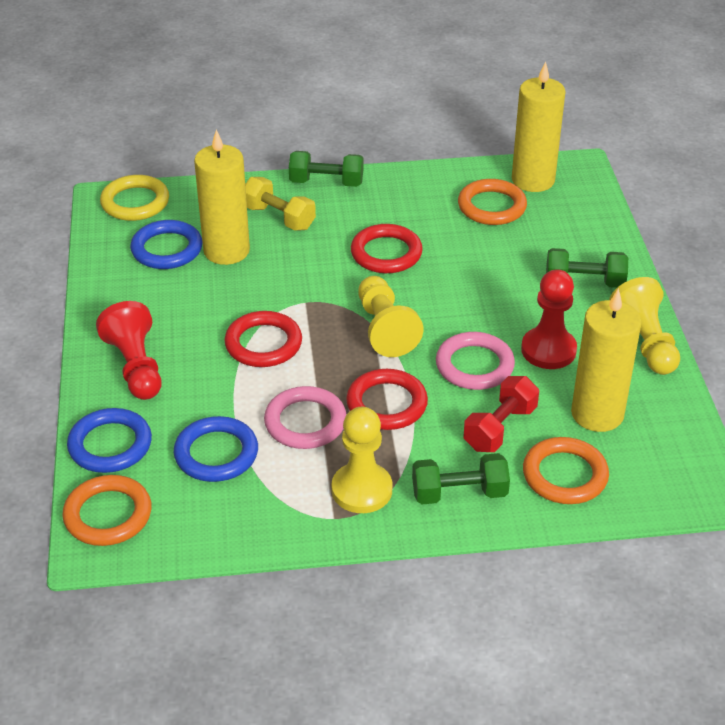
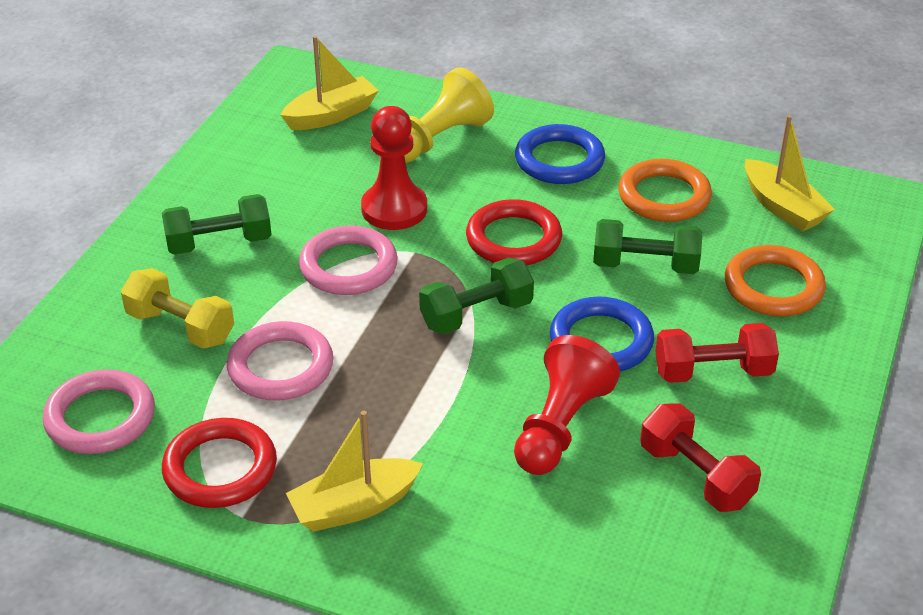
blue ring: [67,408,152,473] [130,220,202,269] [173,416,258,482] = 3 -> [515,124,605,184] [550,296,654,371] = 2
orange ring: [62,475,152,546] [458,179,527,225] [523,437,609,504] = 3 -> [619,159,712,222] [725,245,826,317] = 2
pink ring: [264,386,347,449] [436,332,515,390] = 2 -> [43,369,155,454] [227,321,333,400] [299,226,398,295] = 3
red dumbbell: [463,376,539,452] = 1 -> [640,403,761,512] [655,323,779,383] = 2
red ring: [225,311,302,367] [346,369,428,430] [351,224,423,273] = 3 -> [162,418,277,508] [466,199,562,265] = 2
yellow boat: none = 0 -> [281,36,379,130] [286,411,423,532] [745,115,835,231] = 3
yellow candle: [194,130,250,265] [512,61,566,192] [571,288,642,432] = 3 -> none = 0
yellow pawn: [331,407,392,513] [358,276,423,357] [609,277,680,375] = 3 -> [404,68,494,163] = 1
yellow ring: [100,175,169,221] = 1 -> none = 0

